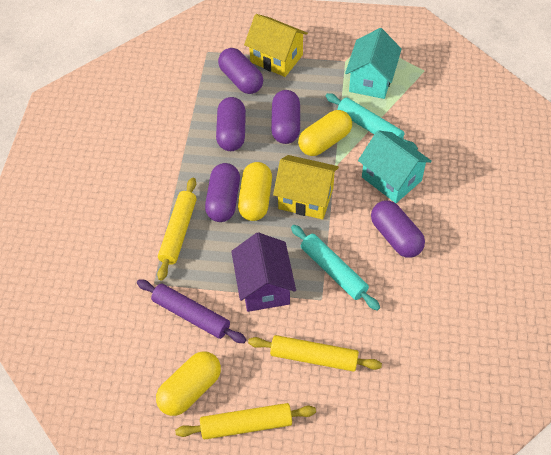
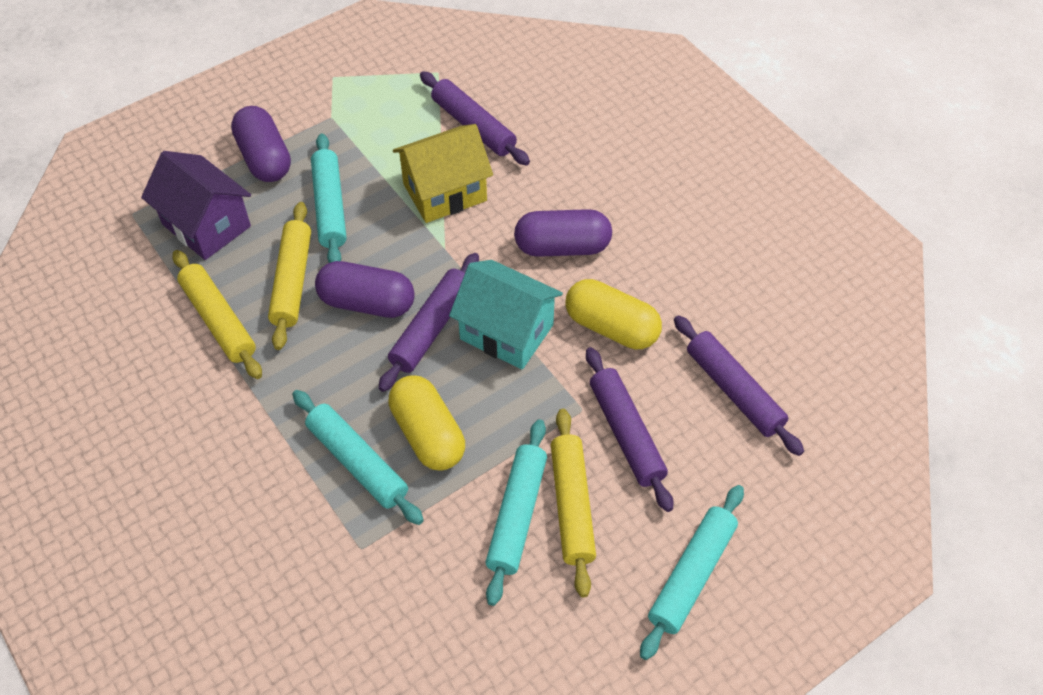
purple capsule: [205,163,240,222] [216,97,246,151] [218,48,263,94] [271,90,300,144] [371,200,425,258] = 5 -> [231,106,291,182] [315,261,415,318] [514,209,612,257] = 3
purple rolling pin: [137,280,246,343] = 1 -> [378,253,479,392] [420,71,530,165] [586,347,673,512] [674,315,804,456] = 4
turquoise house: [345,28,402,99] [358,130,432,203] = 2 -> [449,260,563,369] = 1
turquoise rolling pin: [291,225,380,311] [326,93,418,150] = 2 -> [292,390,424,525] [311,134,346,263] [485,419,547,606] [640,485,744,660] = 4
yellow capsule: [156,351,221,416] [238,162,272,221] [298,110,352,156] = 3 -> [388,375,465,471] [565,279,662,349] = 2
yellow house: [244,14,308,77] [273,155,339,220] = 2 -> [393,124,493,223] = 1

